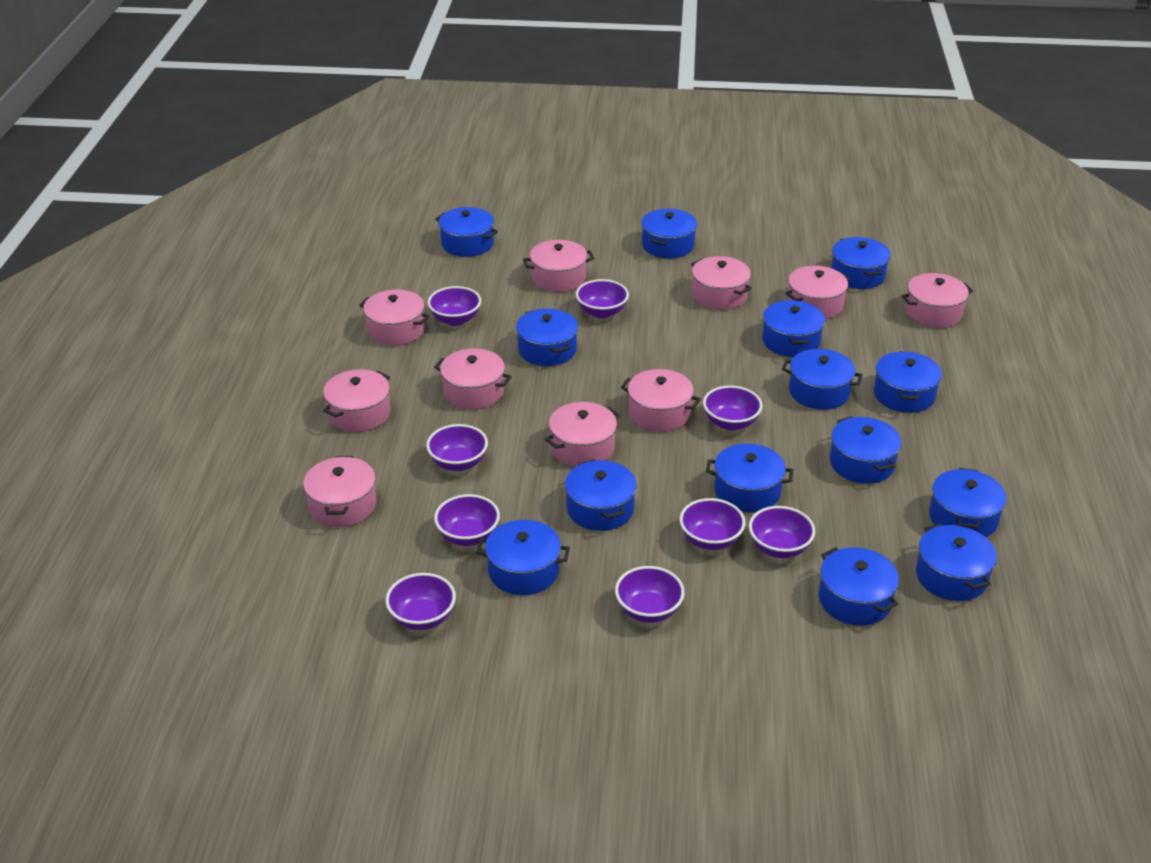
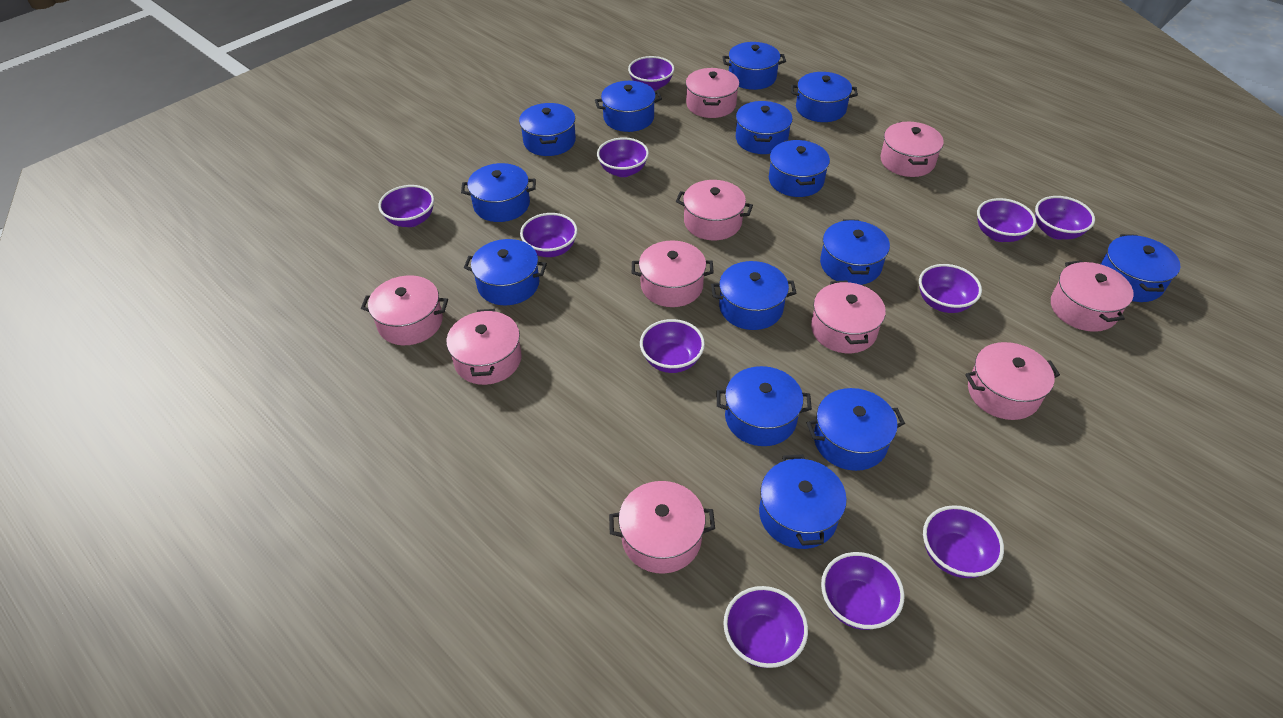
purple bowl: [386,573,456,630] [426,424,488,471] [428,286,481,326] [434,494,500,546] [576,279,629,319] [615,566,685,623] [680,498,745,550] [703,385,762,431] [749,506,815,558] = 9 -> [378,185,434,227] [520,213,578,257] [597,137,649,177] [628,56,675,91] [640,319,705,373] [723,586,808,668] [821,552,904,630] [919,264,982,313] [923,505,1004,578] [977,198,1036,242] [1035,196,1095,240] = 11

